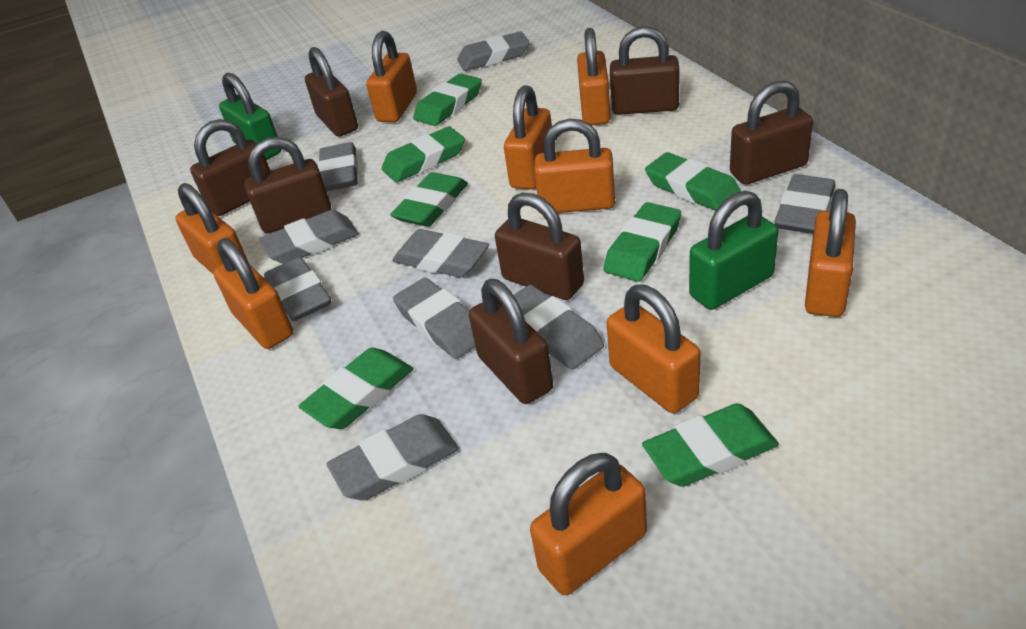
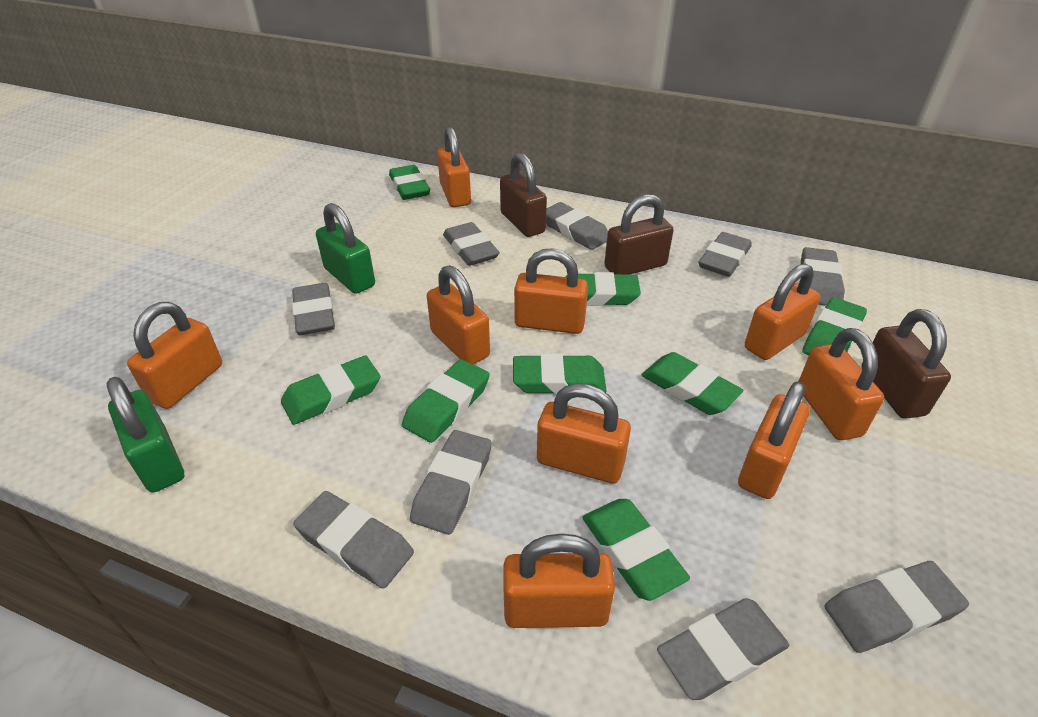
brown padlock: [190,119,270,216] [244,137,331,234] [305,47,358,137] [469,279,553,404] [495,193,584,300] [610,26,679,115] [730,80,813,185] = 7 -> [500,153,547,237] [604,194,674,275] [862,309,951,419] = 3
green eraser: [298,348,413,429] [382,126,465,182] [390,172,468,227] [413,73,482,126] [603,202,681,282] [642,403,779,487] [645,152,741,211] = 7 -> [281,355,380,425] [389,165,430,200] [402,359,490,443] [513,354,607,395] [566,272,641,306] [582,499,690,601] [642,352,744,415] [802,297,867,355] = 8

